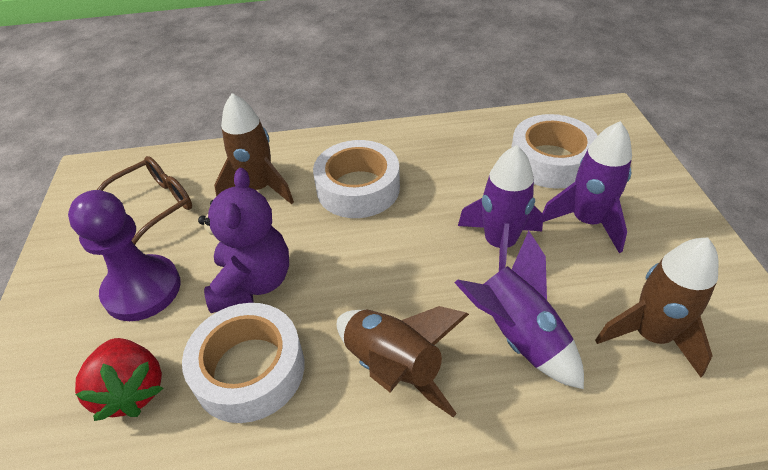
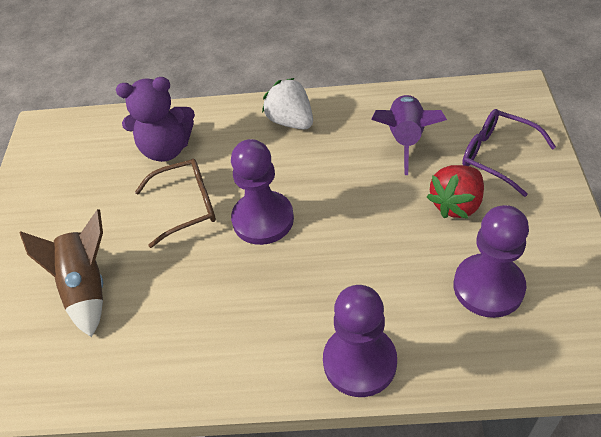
brown rocket: [214,93,294,204] [337,306,469,417] [595,237,718,377] = 3 -> [20,209,103,337] = 1
purple glasses: none = 0 -> [462,109,556,197] = 1
purple pawn: [68,190,181,321] = 1 -> [231,139,294,245] [323,285,397,397] [454,205,529,318] = 3
purple rocket: [454,231,584,389] [458,145,544,271] [542,121,632,253] = 3 -> [371,95,447,175] = 1
white strawberry: none = 0 -> [262,78,313,130] = 1
white tape: [182,303,305,423] [313,140,400,218] [511,114,597,189] = 3 -> none = 0

